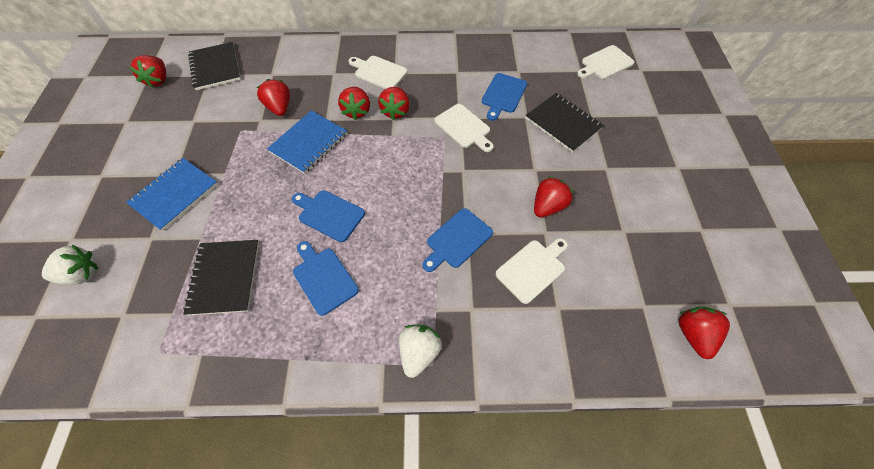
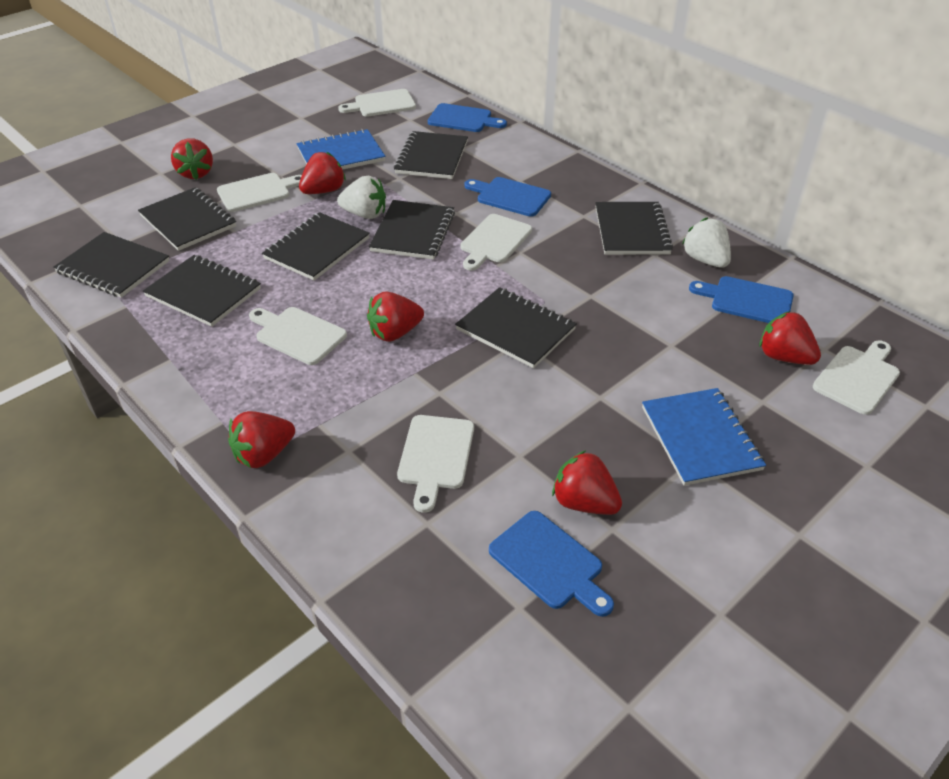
black notebook: [183,240,259,316] [188,42,241,90] [525,93,604,153] = 3 -> [53,232,170,298] [138,187,236,251] [143,255,261,327] [262,212,370,281] [369,200,455,260] [394,131,468,179] [455,287,577,368] [595,202,673,255] = 8
white cutting board: [348,56,408,89] [434,104,494,152] [496,238,568,304] [577,45,634,79] = 4 -> [217,173,302,212] [249,307,347,365] [338,89,416,117] [397,415,474,513] [460,214,532,271] [813,340,900,415] = 6

